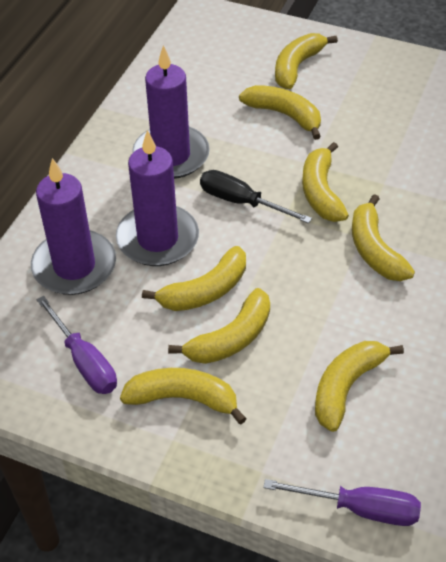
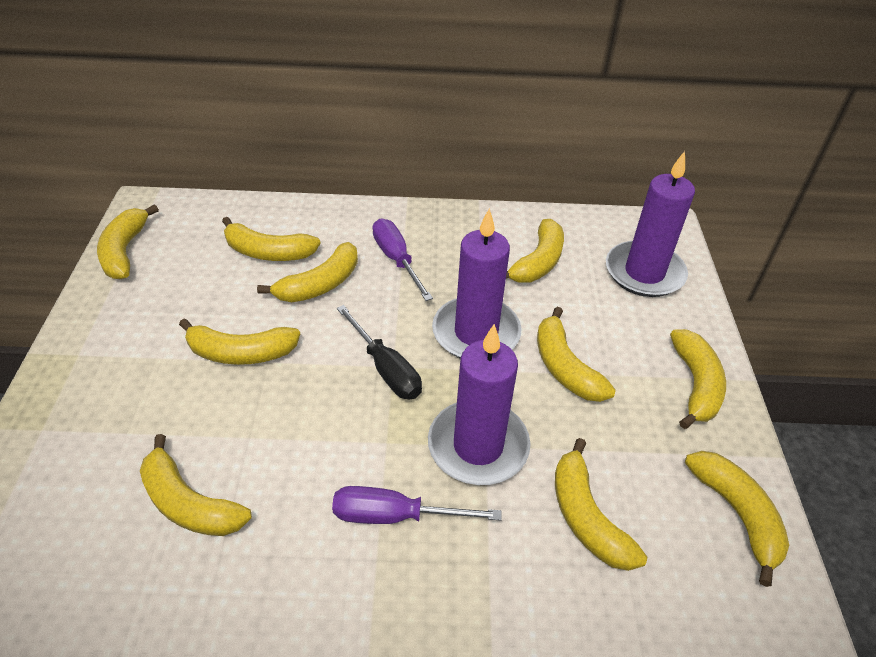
yellow banana: [120,368,247,425] [142,246,246,311] [168,288,270,364] [239,85,321,140] [275,33,338,89] [302,142,349,222] [315,341,404,432] [352,194,415,281] = 8 -> [97,204,159,279] [140,434,252,536] [179,318,300,365] [222,217,320,261] [257,242,358,302] [506,219,564,283] [537,307,616,402] [555,438,647,571] [670,329,726,429] [685,451,789,587] = 10

